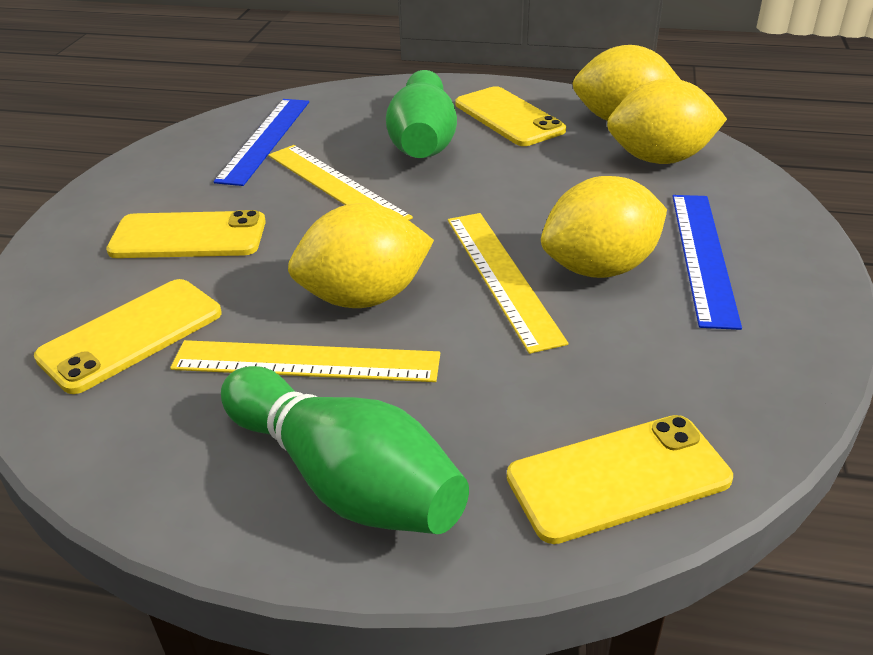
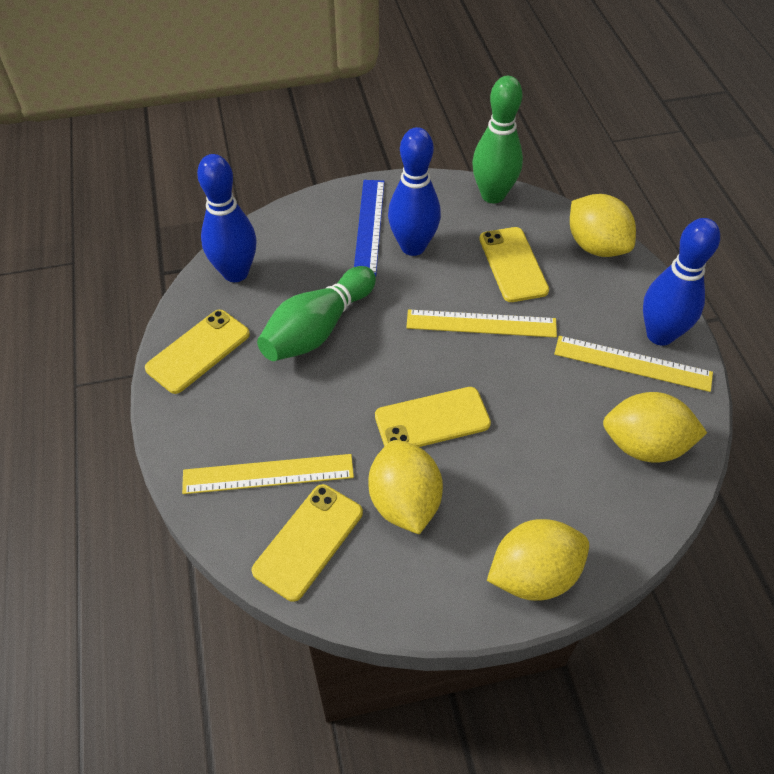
blue bowling pin: none = 0 -> [197,154,257,282] [388,127,441,256] [643,218,720,346] = 3
blue ruler: [213,99,309,186] [672,195,742,330] = 2 -> [354,180,385,277] = 1

